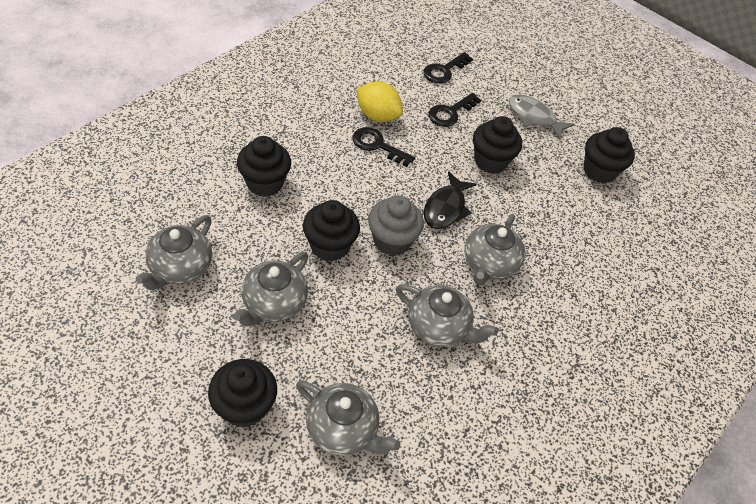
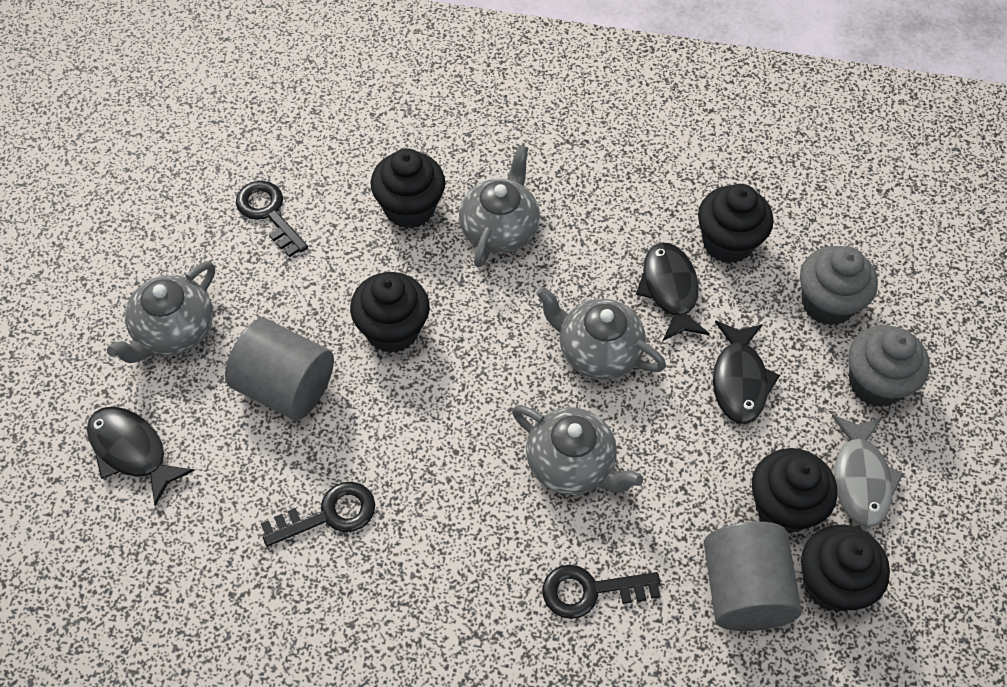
black fish: [424,171,477,229] = 1 -> [87,407,195,506] [636,242,710,341] [713,320,780,424] = 3
grey cupcake: [368,195,424,256] = 1 -> [800,246,878,326] [849,325,930,407] = 2
grey cylinder: none = 0 -> [225,318,334,420] [704,522,802,631] = 2
grey teapot: [136,215,212,290] [233,252,308,327] [296,380,400,456] [396,284,498,347] [464,214,525,285] = 5 -> [107,261,215,363] [459,145,540,268] [512,405,643,495] [537,287,666,380] = 4
yellow lemon: [357,81,403,122] = 1 -> none = 0

